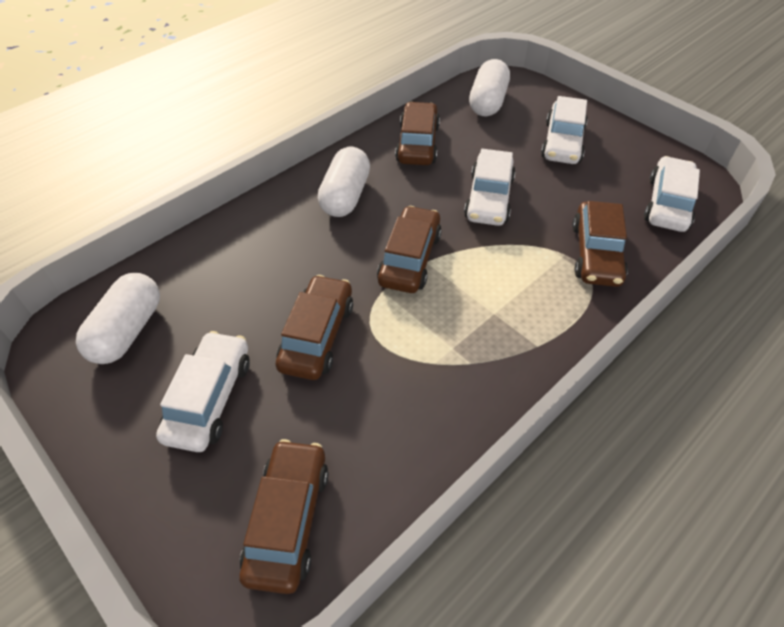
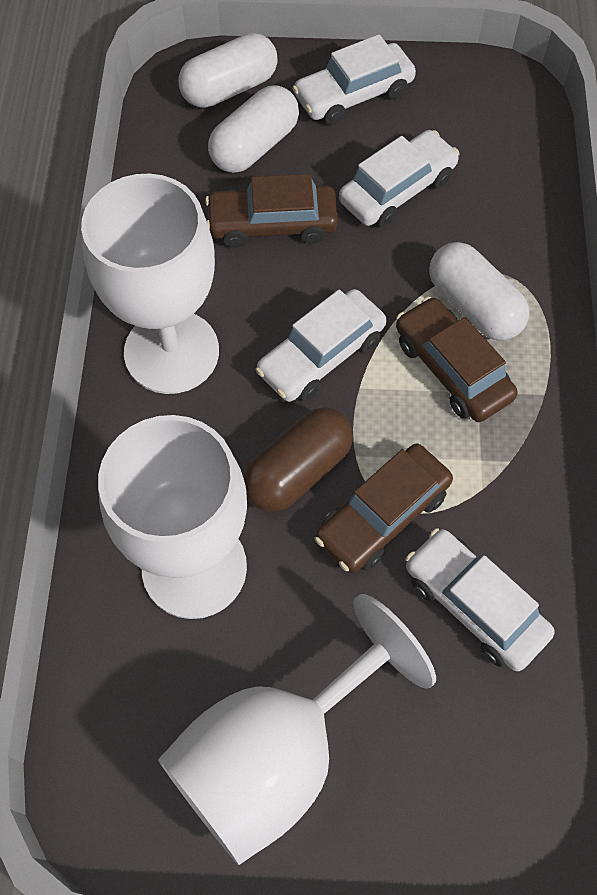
brown capsule: none = 0 -> [243,407,353,512] = 1
brown car: [239,439,328,594] [275,275,353,380] [377,206,442,293] [395,102,440,165] [572,201,628,287] = 5 -> [205,174,338,248] [315,444,453,573] [396,296,518,422] = 3
white goblet: none = 0 -> [81,174,219,394] [98,415,247,619] [158,594,436,865] = 3

